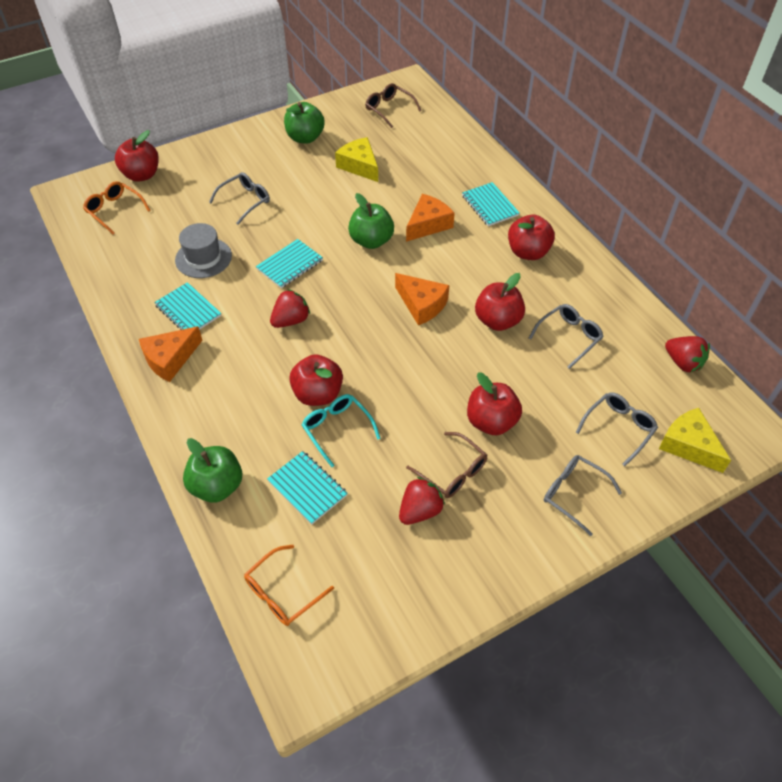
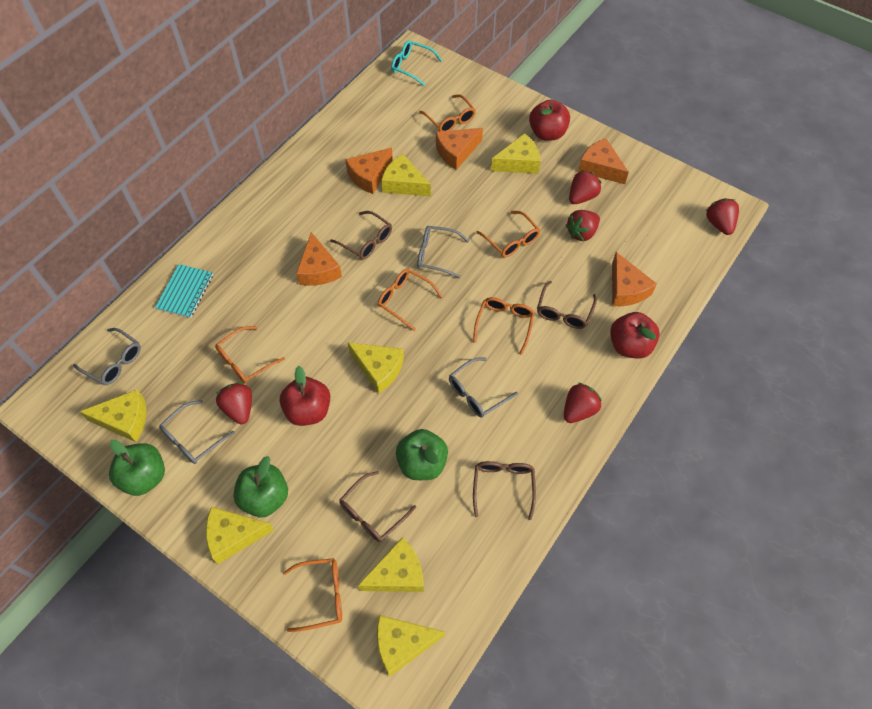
brown glasses: [365,83,421,128] [406,432,487,498] = 2 -> [330,211,392,260] [339,471,416,542] [473,461,536,520] [537,281,597,329] = 4
grey hat: [175,223,232,278] = 1 -> none = 0
orange cheese: [139,326,203,382] [395,273,449,325] [406,194,455,242] = 3 -> [296,232,342,286] [345,148,393,194] [436,128,483,170] [578,138,629,184] [612,252,657,306] = 5
orange glasses: [83,181,151,234] [244,545,334,626] = 2 -> [215,326,285,384] [283,558,342,632] [378,269,443,331] [419,94,476,132] [473,297,535,355] [476,211,540,258] = 6
red apple: [115,130,159,182] [289,354,343,406] [467,372,522,435] [475,273,525,331] [508,215,555,260] = 5 -> [280,366,330,426] [529,100,570,140] [610,312,660,359] = 3
red strawberry: [270,289,310,328] [399,477,445,525] [665,336,710,373] = 3 -> [216,383,252,424] [564,383,602,423] [565,210,600,241] [569,170,601,204] [706,198,739,235] = 5
turquoise notebook: [154,282,221,330] [256,239,323,288] [267,451,348,524] [462,182,520,226] = 4 -> [155,264,213,318] = 1
yellow cheese: [335,137,378,182] [659,408,731,473] = 2 -> [80,389,146,442] [206,507,274,564] [348,343,404,394] [358,537,424,592] [377,615,445,677] [381,154,431,196] [491,133,541,174] = 7

